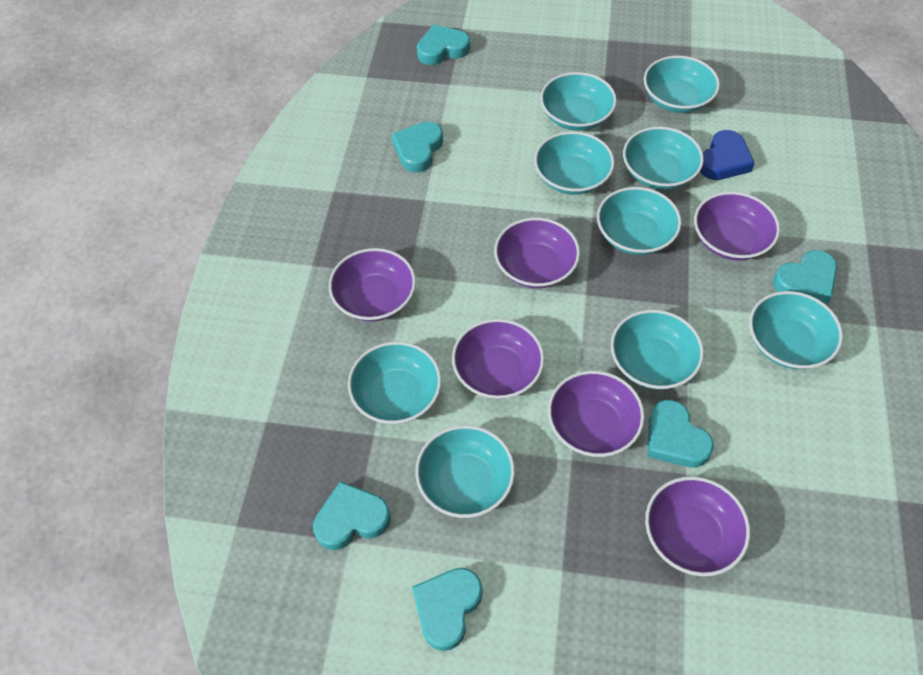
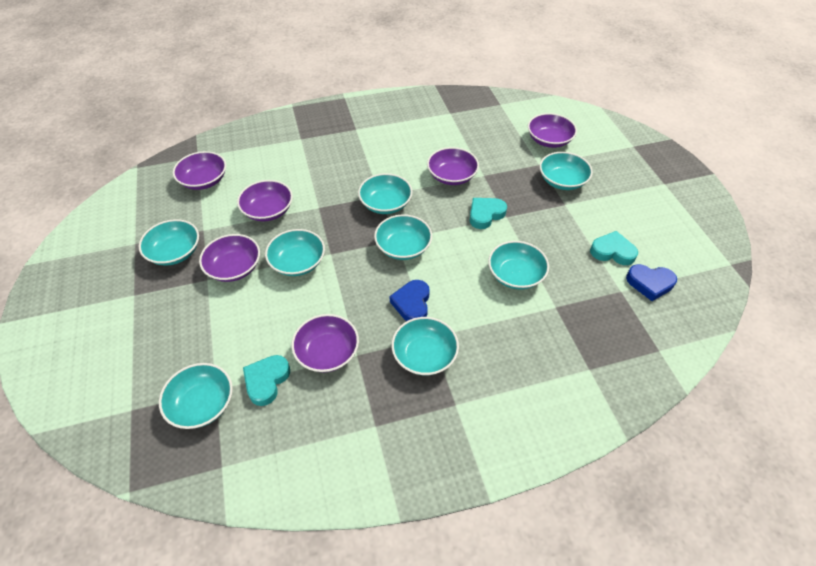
blue heart: [700,130,755,180] = 1 -> [390,280,430,321] [626,264,677,301] = 2
turquoise bowl: [348,342,441,424] [415,425,515,518] [534,131,615,195] [540,72,617,131] [597,187,681,255] [611,310,704,389] [623,127,704,190] [644,56,720,113] [749,291,843,369] = 9 -> [139,219,199,266] [159,363,233,429] [265,229,325,276] [358,173,412,214] [374,214,432,260] [391,317,459,376] [488,241,549,289] [540,152,593,190] = 8
turquoise heart: [313,481,391,550] [392,122,443,173] [412,568,482,651] [417,24,470,65] [648,400,714,467] [773,250,837,304] = 6 -> [243,355,290,406] [470,198,507,229] [590,231,638,265] = 3

